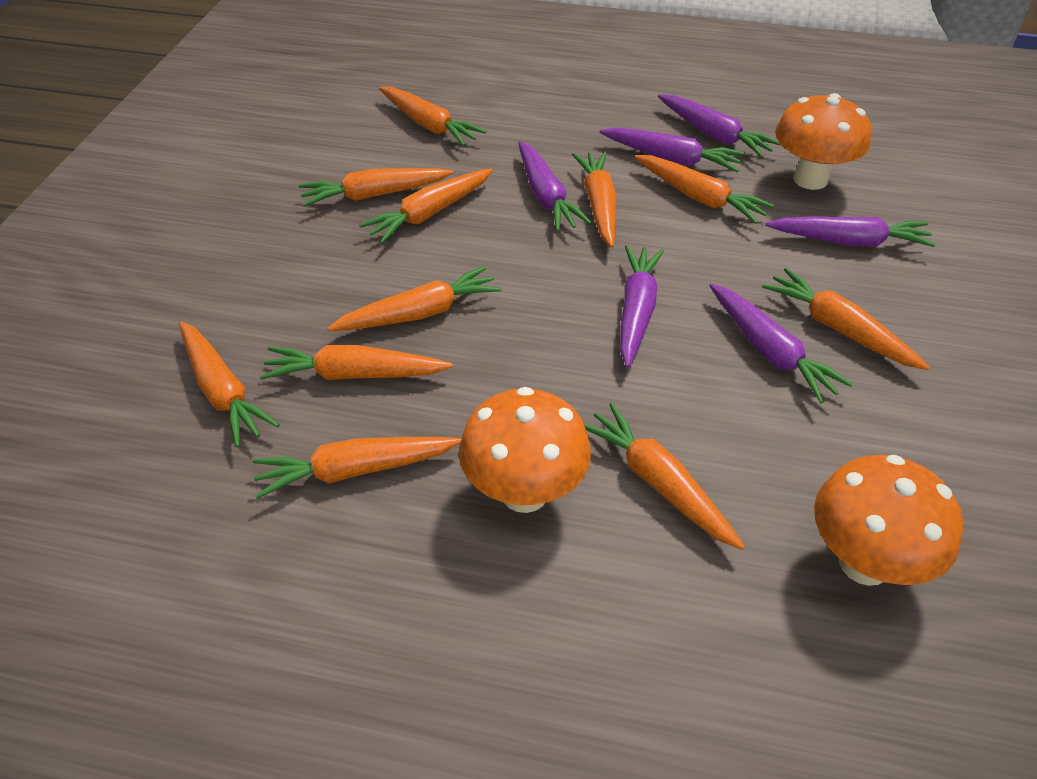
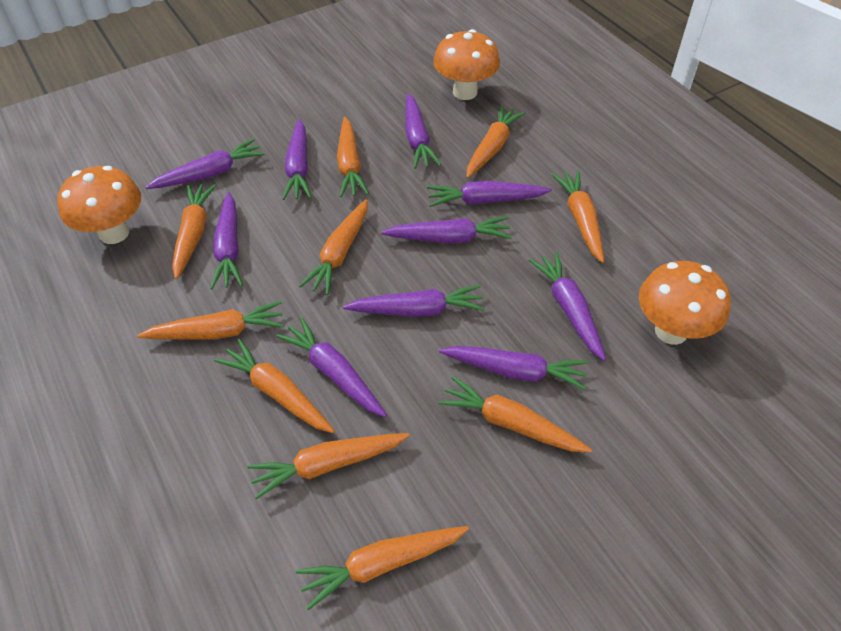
orange carrot: [179,321,280,447] [253,437,461,499] [260,345,453,380] [299,168,454,207] [327,266,502,331] [359,168,493,244] [379,86,487,146] [572,151,616,248] [584,403,745,550] [634,155,775,224] [762,268,930,370] = 11 -> [137,301,284,340] [172,184,216,279] [214,339,335,433] [247,433,409,500] [296,526,469,610] [299,199,368,295] [337,117,369,197] [438,376,592,452] [466,105,525,178] [552,171,604,263] = 10
purple carrot: [518,141,592,232] [599,128,745,172] [620,245,664,368] [658,94,781,158] [709,283,853,404] [765,216,936,247] = 6 -> [145,139,265,189] [210,192,243,290] [276,317,387,417] [282,119,312,200] [343,285,485,317] [381,216,512,243] [405,94,441,169] [427,181,552,207] [439,346,588,390] [529,252,606,361] = 10

